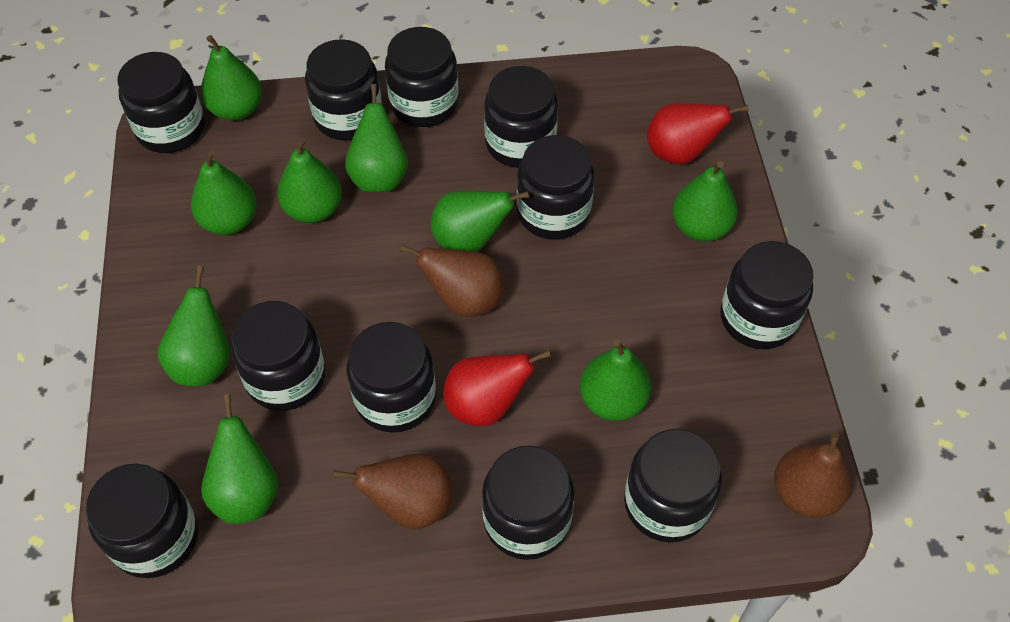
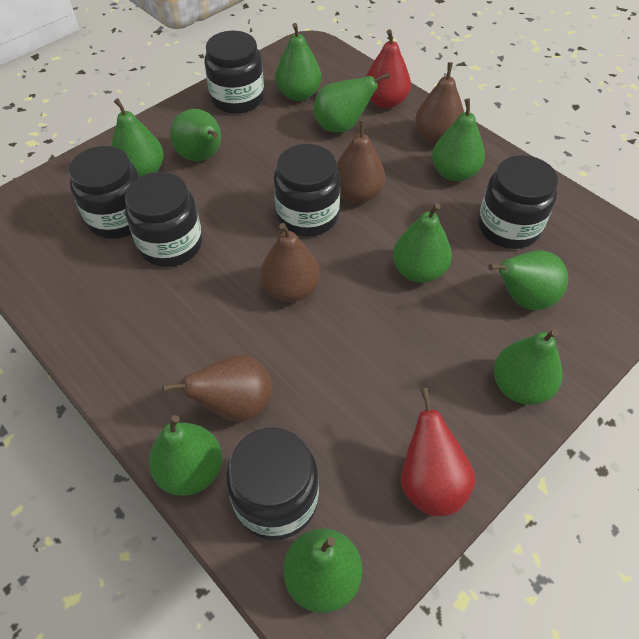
black jar: [85,463,198,578] [117,52,205,153] [231,301,326,411] [305,39,382,141] [347,322,436,433] [385,27,458,127] [482,445,575,560] [484,66,558,168] [517,135,595,240] [624,429,722,543] [720,241,813,349] = 11 -> [69,146,139,239] [125,172,202,267] [204,31,264,114] [226,428,319,540] [274,144,341,237] [478,155,558,249] = 6
brown pear: [333,454,454,529] [400,245,504,317] [774,433,851,518] = 3 -> [162,354,272,422] [260,223,320,302] [337,120,385,203] [415,62,464,144] = 4
green pear: [158,266,230,386] [191,150,257,235] [201,35,262,121] [201,394,278,524] [277,137,342,223] [345,84,408,192] [431,191,530,252] [580,339,651,421] [672,161,738,242] = 9 -> [112,98,164,177] [149,415,222,496] [170,109,221,161] [275,23,322,101] [283,528,362,613] [313,73,390,132] [393,203,452,283] [432,98,485,181] [489,250,568,310] [494,329,562,405] = 10

